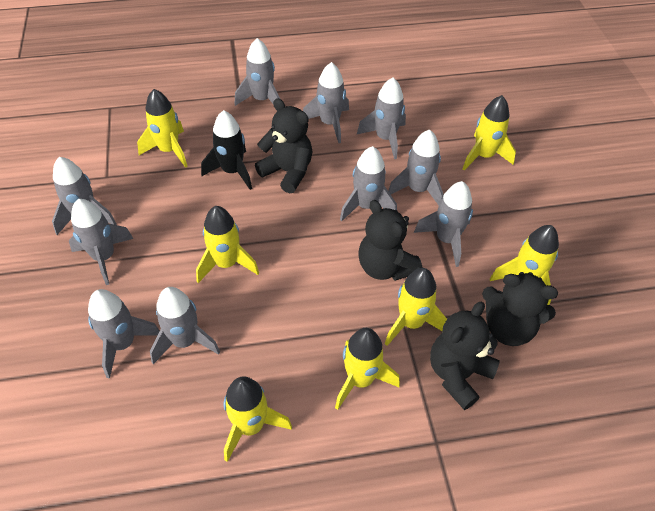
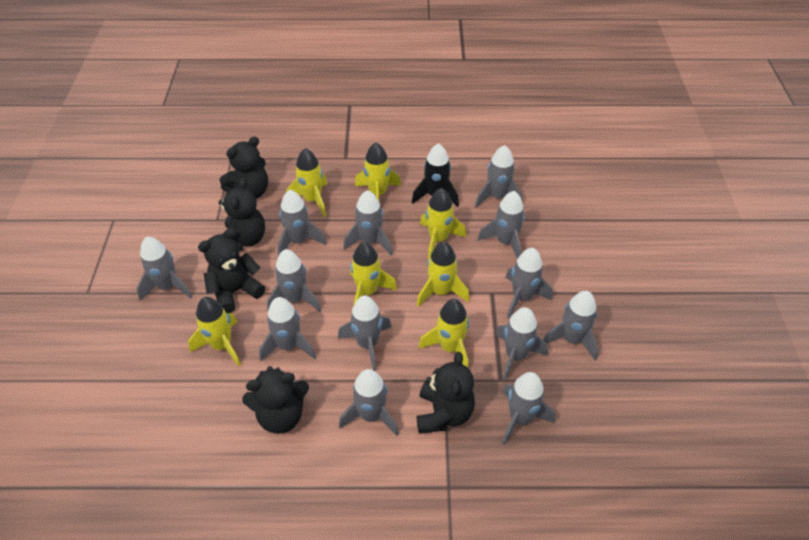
black teddy bear: [255,98,312,193] [358,200,422,281] [430,302,500,410] [482,272,558,346] = 4 -> [198,228,265,313] [218,178,265,251] [220,136,268,199] [242,366,309,434] [417,352,475,434] = 5
grey rocket: [52,157,116,235] [69,199,134,285] [88,289,160,379] [150,287,220,364] [235,38,280,106] [303,62,349,143] [340,146,397,221] [357,78,406,159] [388,130,444,205] [414,181,473,267] = 10 -> [136,237,192,300] [259,297,317,361] [267,249,321,312] [277,190,326,256] [338,296,391,371] [339,369,399,436] [343,190,393,255] [475,145,522,207] [477,191,525,259] [495,307,548,381] [502,372,555,445] [505,248,553,319] [543,291,599,361] = 13

